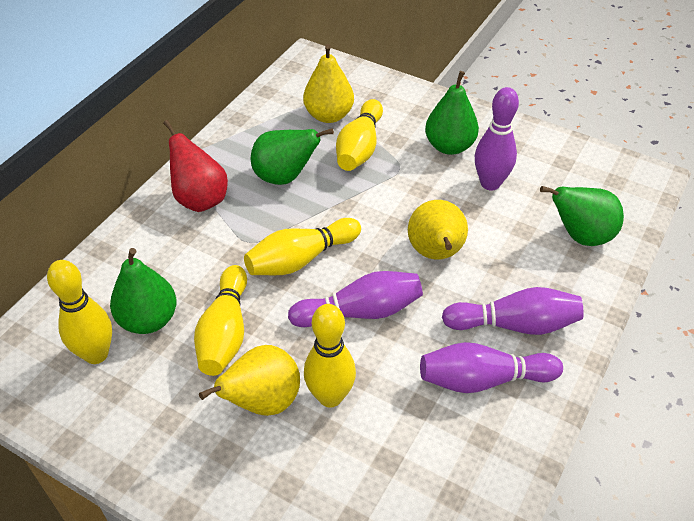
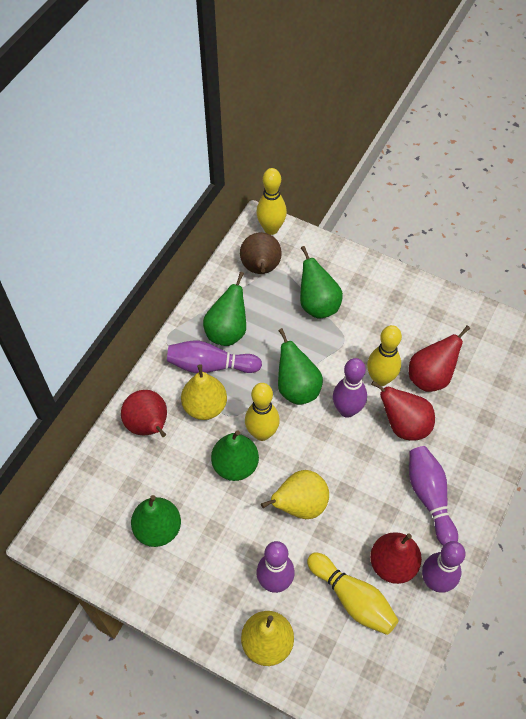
brown pear: none = 0 -> [240,232,282,274] = 1
green pear: [110,248,177,334] [251,128,334,185] [425,71,479,155] [540,186,624,246] = 4 -> [131,495,181,547] [203,272,246,346] [211,430,259,481] [278,328,323,405] [300,246,343,319] = 5
purple bowling pin: [288,271,423,327] [420,342,563,393] [442,287,584,335] [475,87,519,190] = 4 -> [167,340,262,373] [256,541,295,593] [333,358,367,418] [409,446,458,546] [422,541,466,593] = 5
red pear: [163,120,228,212] = 1 -> [121,390,167,437] [370,532,422,584] [371,381,435,441] [409,325,470,392] = 4
yellow bowling pin: [47,260,112,364] [194,265,247,376] [244,218,361,275] [304,304,356,407] [336,99,383,171] = 5 -> [245,383,280,441] [256,168,287,235] [307,552,399,635] [367,325,402,386] = 4

